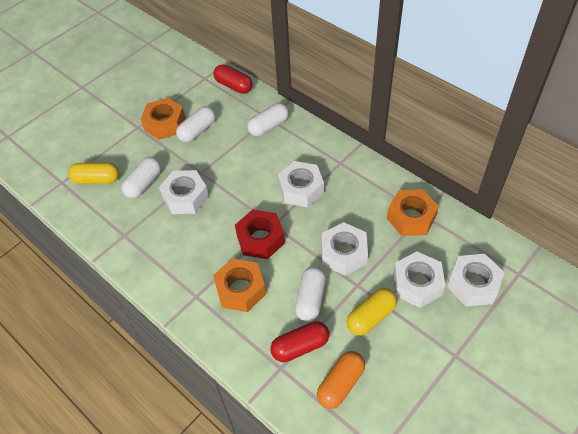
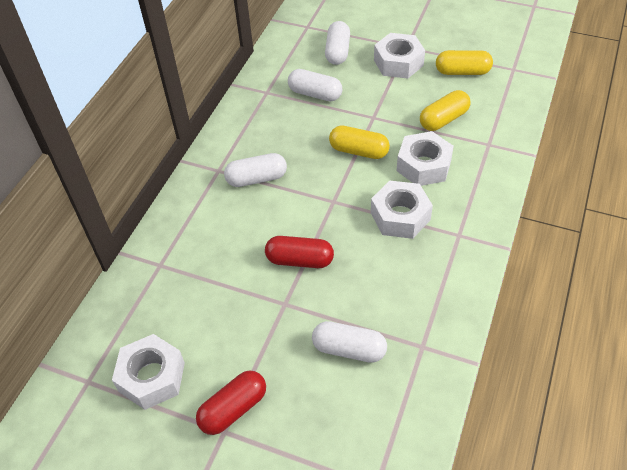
orange capsule: [317,351,365,409] = 1 -> none = 0
orange nut: [141,98,185,140] [213,258,266,312] [387,189,439,236] = 3 -> none = 0
red nut: [235,210,285,259] = 1 -> none = 0
white nut: [159,170,209,214] [278,161,324,207] [322,222,368,276] [393,251,445,308] [447,254,505,307] = 5 -> [112,334,185,410] [371,181,433,239] [374,33,425,78] [397,131,454,186] = 4
yellow capsule: [68,162,119,184] [347,288,397,335] = 2 -> [329,125,390,159] [420,90,470,131] [436,50,493,75] = 3

